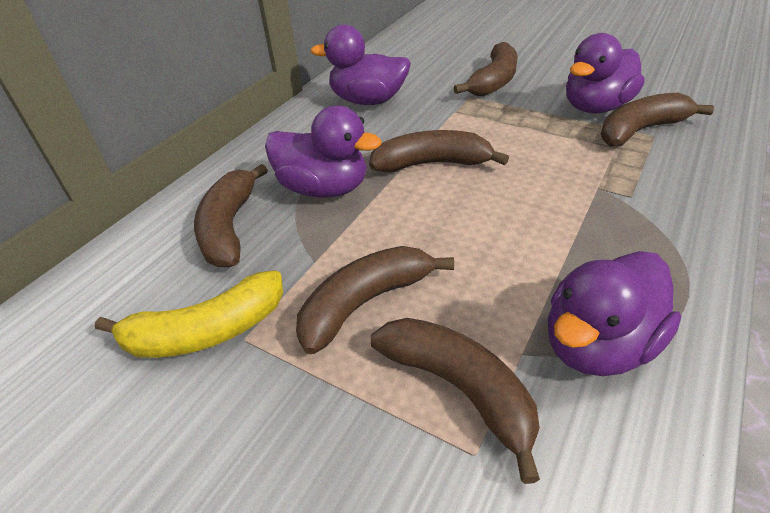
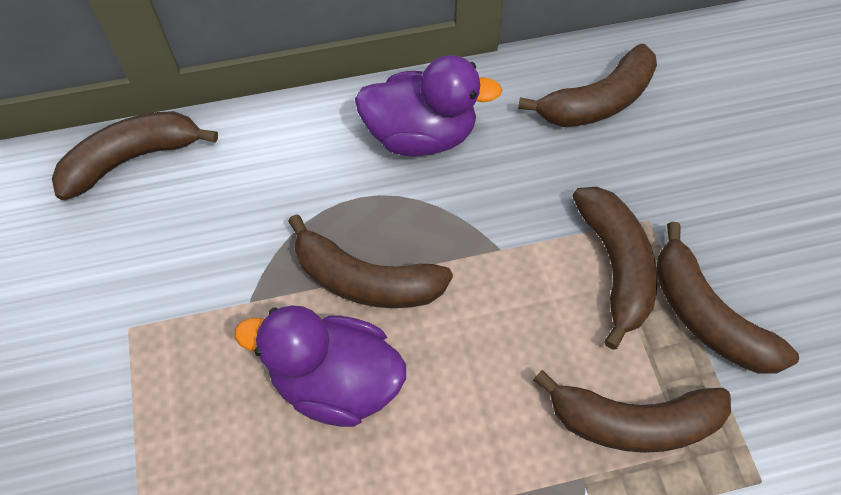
purple duck: [265,105,382,198] [310,25,411,105] [548,251,682,376] [566,33,645,113] = 4 -> [235,305,406,427] [355,55,502,157] = 2
yellow banana: [95,270,283,358] = 1 -> none = 0

